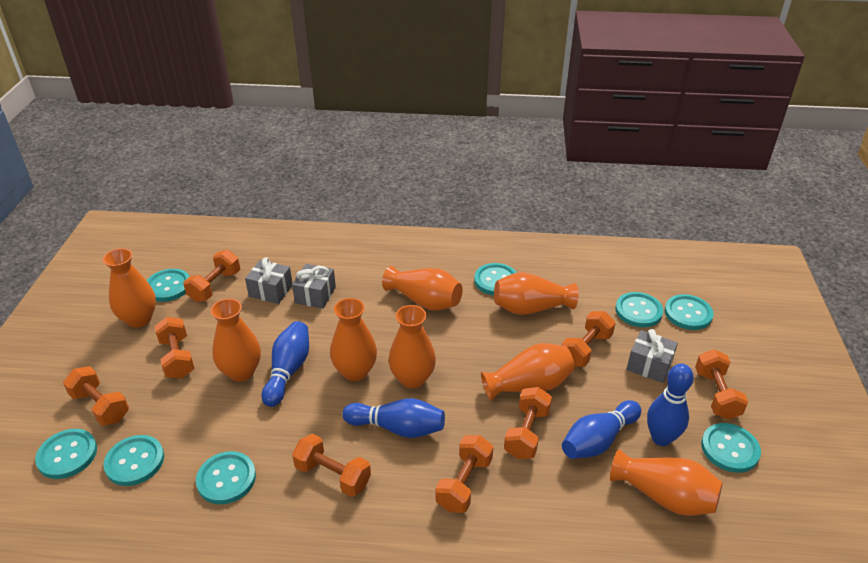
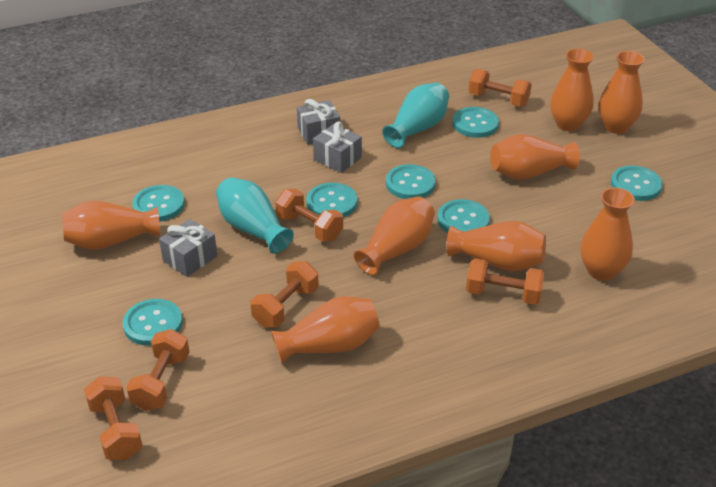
blue bowling pin: [262,321,309,407] [343,398,445,438] [562,400,641,459] [647,364,694,446] = 4 -> none = 0
orange dumbbell: [63,366,129,426] [154,317,195,379] [183,250,240,302] [292,434,371,497] [435,435,493,513] [504,387,552,459] [562,311,615,367] [695,349,748,420] = 8 -> [84,376,142,460] [126,329,190,411] [251,261,319,327] [275,189,343,242] [466,258,545,305] [468,69,532,107] = 6
turquoise button: [35,429,97,479] [103,435,164,486] [146,269,190,302] [196,451,256,504] [474,263,517,295] [615,292,664,327] [664,294,714,330] [701,423,761,473] = 8 -> [123,299,183,346] [132,185,185,222] [306,183,357,217] [386,164,436,199] [437,199,490,233] [452,107,499,138] [611,165,663,201] = 7
turquoise vase: none = 0 -> [216,177,294,254] [382,83,449,148] = 2

